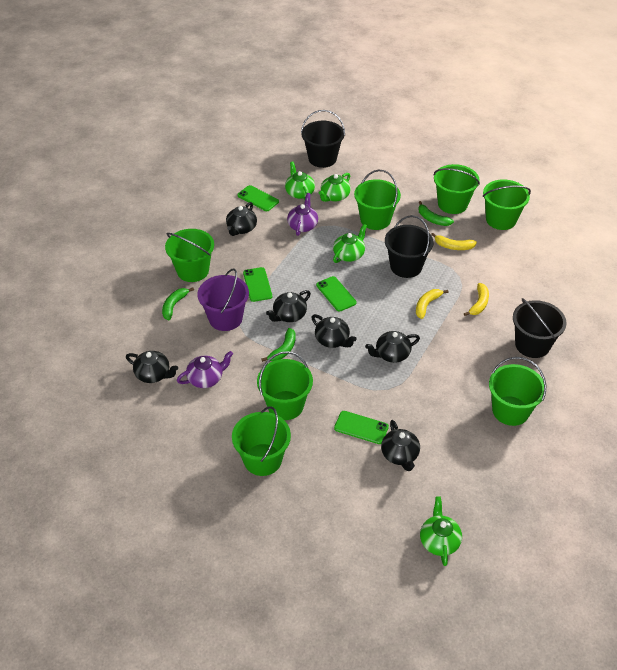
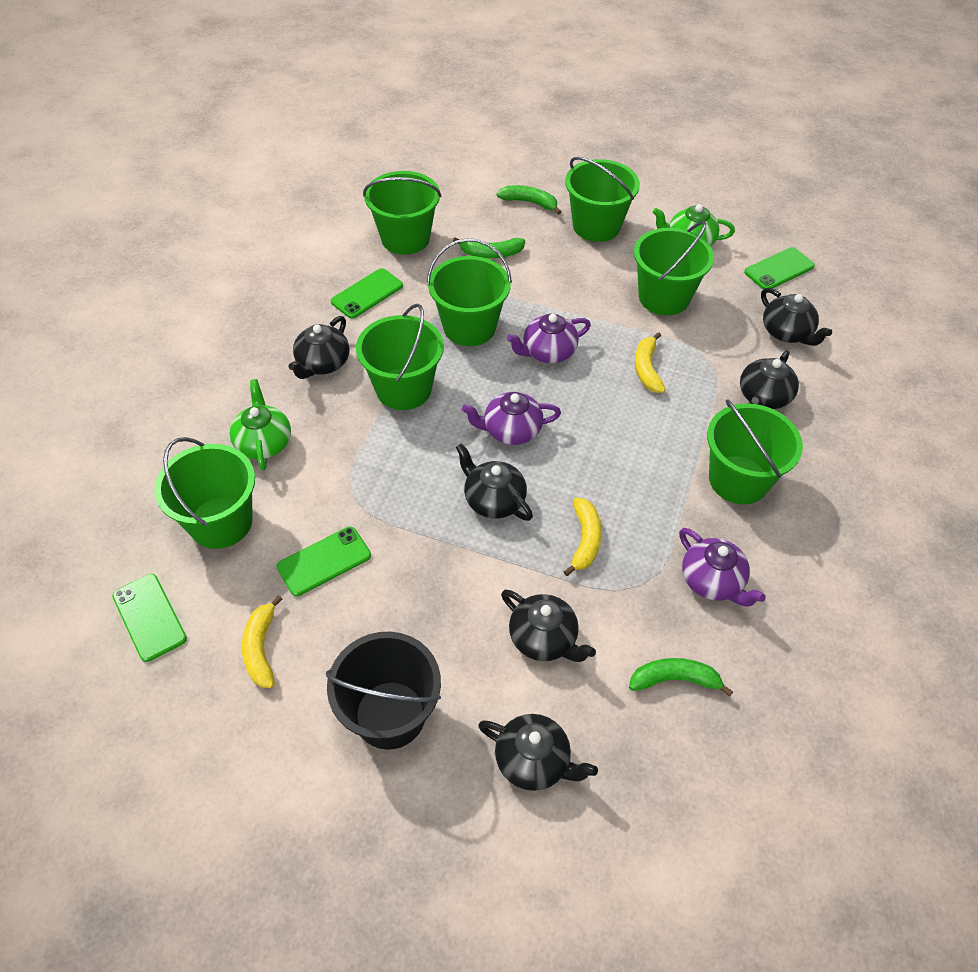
black bucket: [301,110,345,168] [385,215,434,278] [513,298,567,358] = 3 -> [326,632,441,750] = 1
green teapot: [285,161,315,200] [319,173,351,202] [333,224,367,263] [420,496,462,566] = 4 -> [230,379,291,470] [653,204,735,246] = 2
purple bucket: [198,268,249,331] = 1 -> none = 0
purple teapot: [177,351,233,388] [287,193,318,236] = 2 -> [462,392,561,445] [507,314,591,363] [679,528,766,607] = 3

